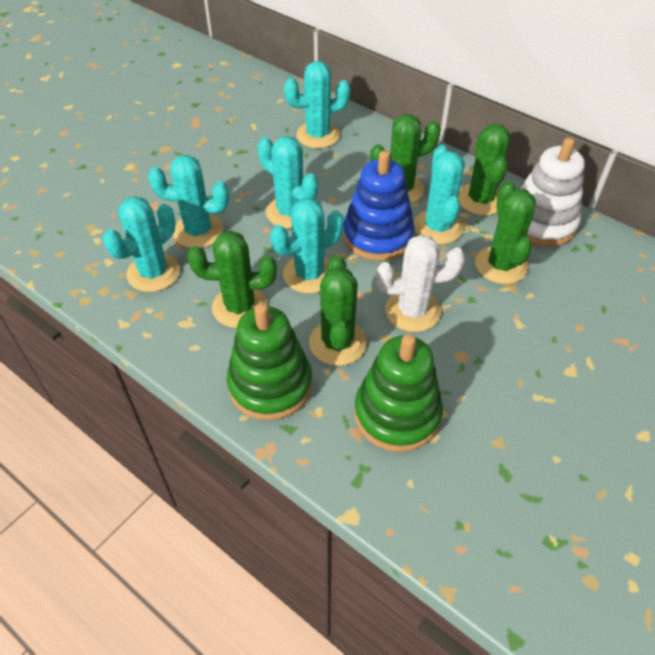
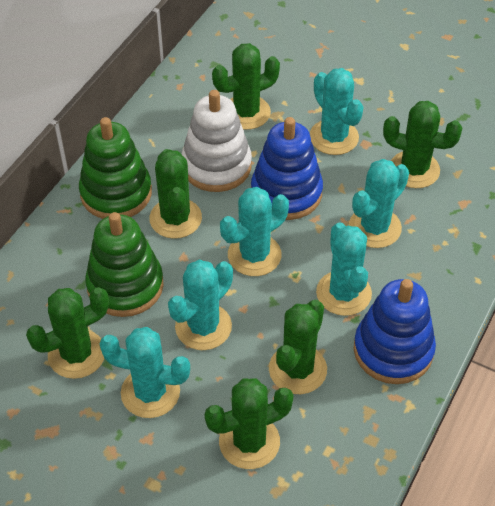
blue stacking toy: [343,150,415,261] = 1 -> [251,117,323,220] [354,279,436,384] = 2
green cactus: [187,231,277,328] [309,255,367,366] [370,114,441,204] [458,124,510,215] [475,181,536,284] = 5 -> [26,287,109,379] [149,149,202,239] [205,378,294,469] [212,43,280,130] [269,300,327,394] [383,101,462,188] = 6
white cactus: [376,234,465,332] = 1 -> none = 0

